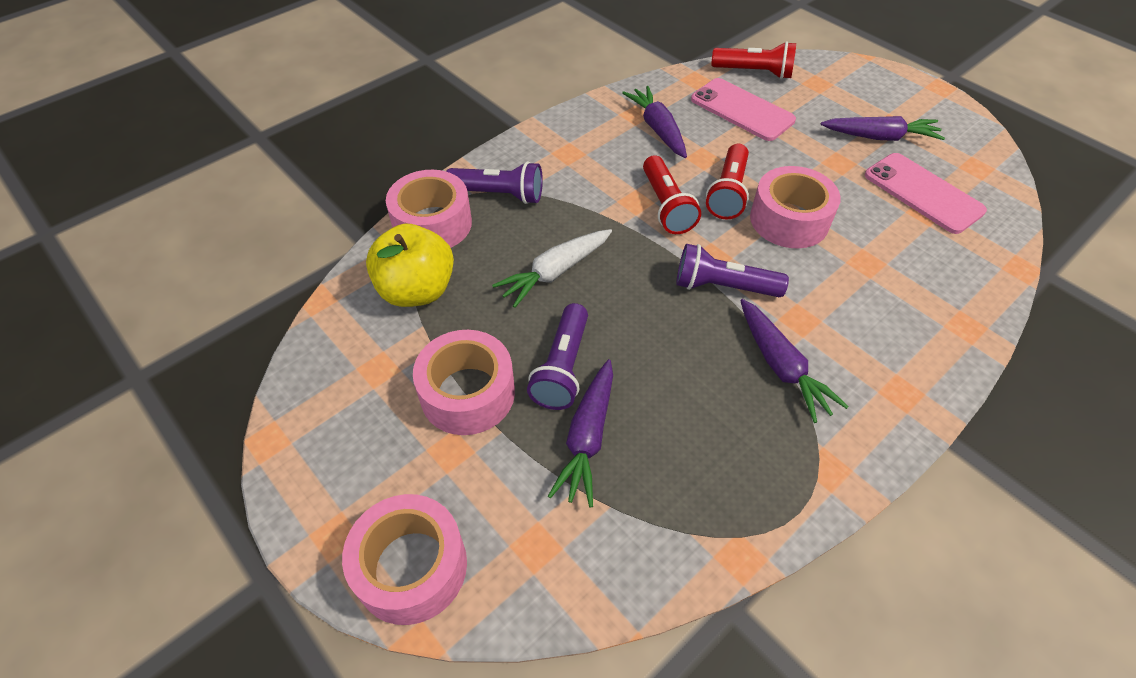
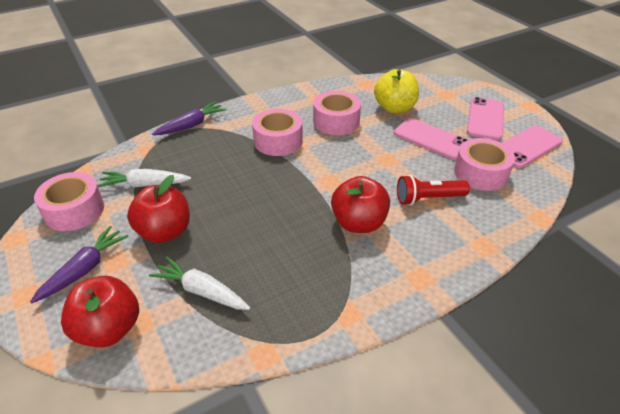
pink phone: [691,78,796,141] [865,153,987,234] = 2 -> [394,118,468,160] [467,97,504,140] [502,125,563,168] = 3
purple carrot: [548,359,613,508] [622,86,687,158] [740,299,849,423] [821,116,945,141] = 4 -> [30,226,129,303] [152,101,227,135] = 2
purple flashlight: [446,161,543,204] [527,303,588,410] [676,244,789,297] = 3 -> none = 0
red apple: none = 0 -> [61,276,139,347] [127,175,190,243] [331,176,390,233] = 3
red flashlight: [643,155,701,234] [706,144,749,219] [712,41,796,79] = 3 -> [397,175,470,205] = 1
white carrot: [492,229,612,308] = 1 -> [98,169,191,188] [149,256,250,310] = 2

